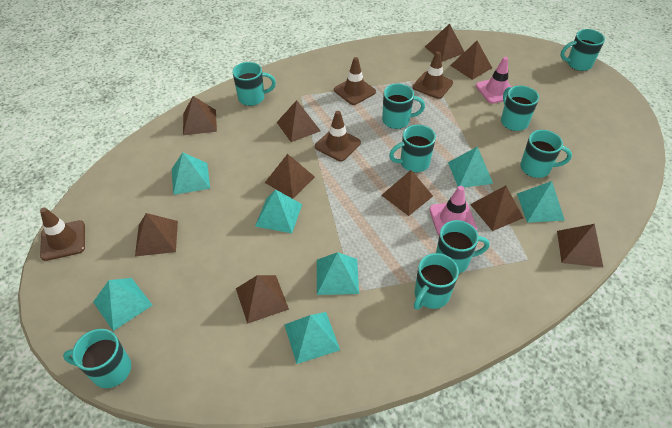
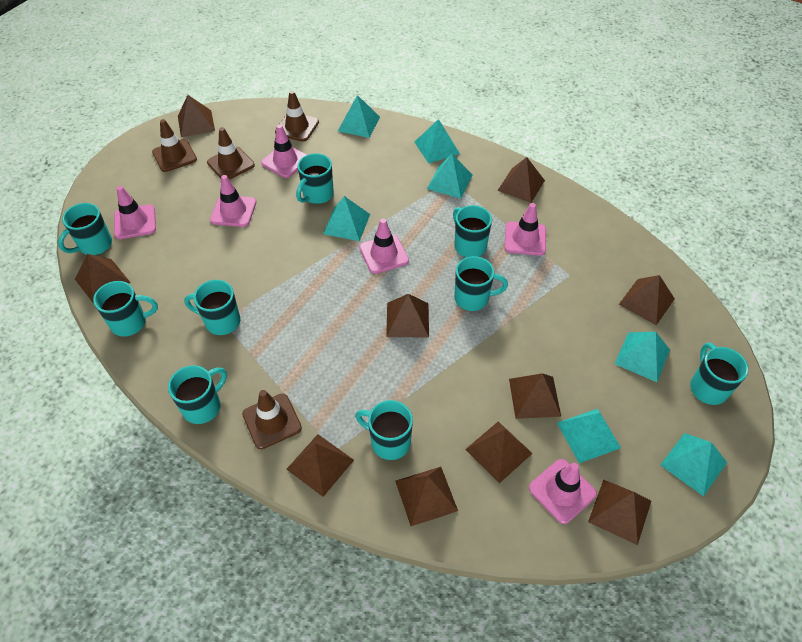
pink traffic cone: [429,186,477,235] [476,57,512,104] = 2 -> [114,186,156,239] [210,175,256,227] [261,124,306,178] [359,219,409,274] [505,203,546,256] [529,459,597,524] = 6

